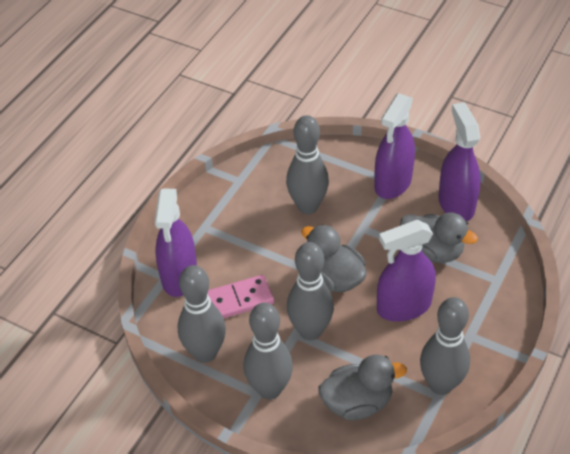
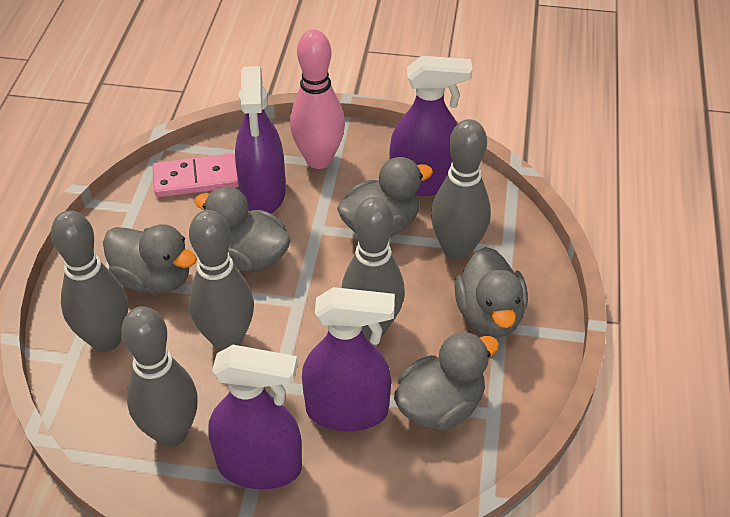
grey duck: [301,225,367,292] [318,355,407,420] [400,213,478,263] = 3 -> [103,224,197,294] [194,187,291,272] [337,157,433,237] [394,331,499,431] [454,247,528,338] = 5
pink bowling pin: none = 0 -> [290,30,345,169] = 1

